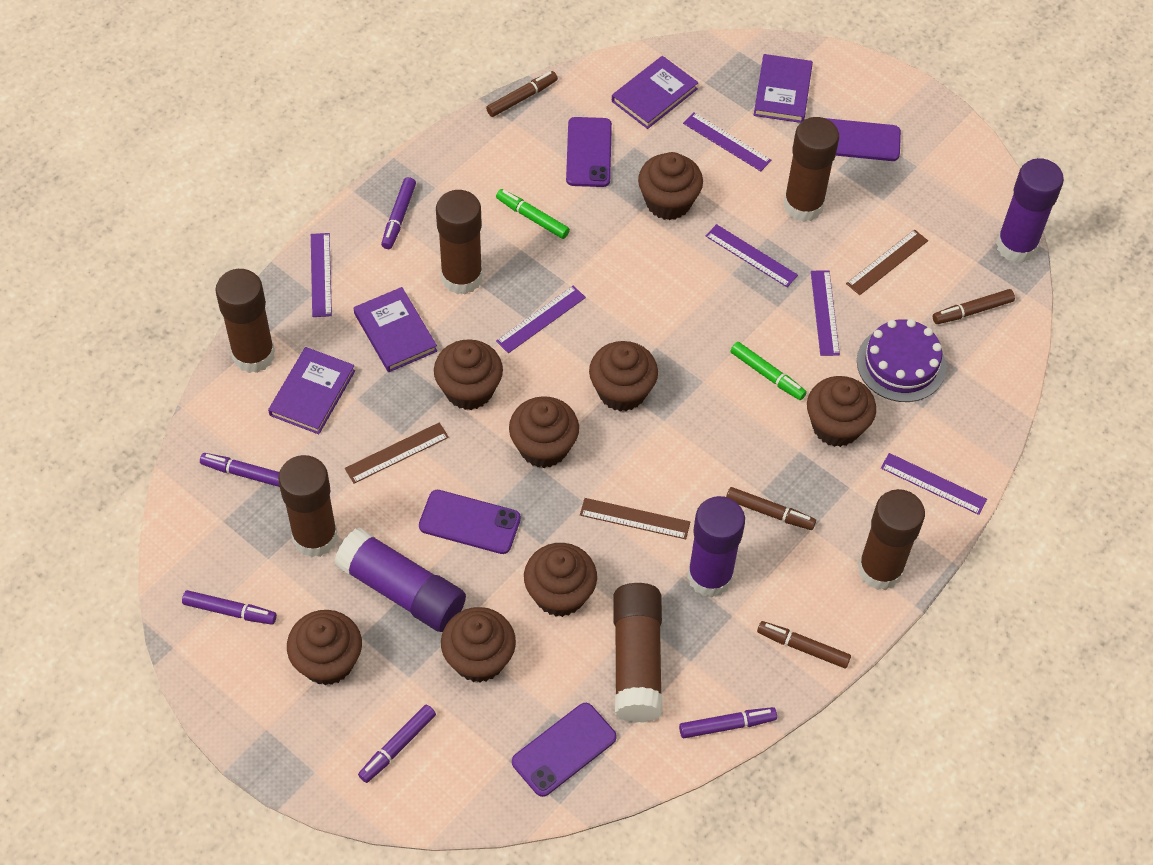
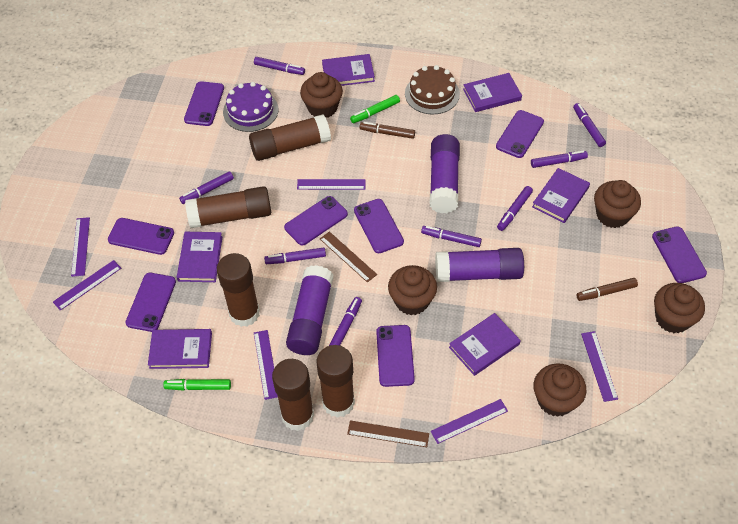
brown cake: none = 0 -> [405,65,460,115] = 1
brown cupcake: [287,610,362,685] [434,339,503,410] [441,607,516,682] [509,396,579,468] [524,543,597,617] [589,341,658,411] [638,152,703,220] [807,376,876,447] = 8 -> [300,72,343,118] [388,265,437,315] [533,363,587,417] [594,180,641,228] [654,283,705,333] = 5
brown glue stick: [215,269,275,373] [278,455,338,557] [436,190,483,295] [613,583,662,723] [783,117,839,222] [858,489,925,590] = 6 -> [185,186,271,228] [217,253,260,327] [249,114,331,161] [272,359,314,431] [316,345,355,418] = 5
brown marker: [486,71,558,117] [726,487,816,530] [757,621,851,668] [933,289,1015,324] = 4 -> [360,122,415,139] [576,278,638,301] = 2
brown ruler: [345,422,449,483] [580,498,690,539] [846,229,928,295] = 3 -> [320,231,377,282] [347,420,429,447] = 2
purple book: [268,347,355,434] [354,287,437,372] [612,56,698,129] [754,54,813,123] = 4 -> [148,329,212,369] [177,232,222,282] [322,54,375,86] [449,313,521,376] [463,73,522,112] [532,168,590,223] = 6
purple marker: [182,590,277,625] [200,453,280,487] [358,704,436,783] [381,177,416,249] [679,707,777,738] = 5 -> [179,171,234,204] [254,57,305,75] [264,247,326,264] [329,297,362,346] [421,226,482,247] [497,186,533,231] [531,150,588,168] [573,103,606,147] = 8
purple phone: [419,490,521,554] [512,703,617,797] [566,117,612,187] [825,118,901,161] = 4 -> [108,218,174,255] [125,273,176,332] [184,81,224,126] [284,196,348,245] [354,199,404,253] [376,325,415,387] [496,110,544,158] [652,226,707,283] = 8

